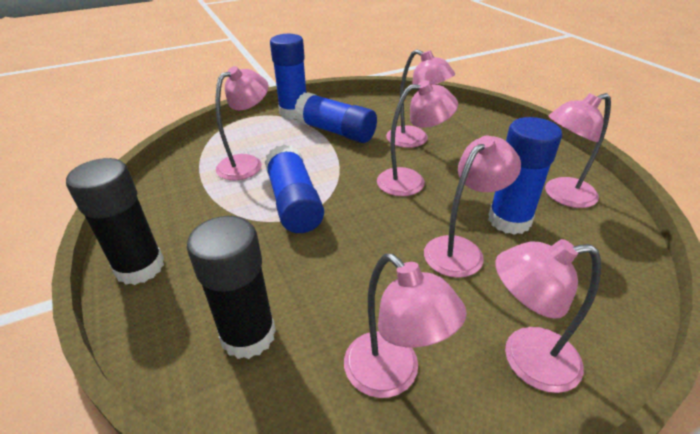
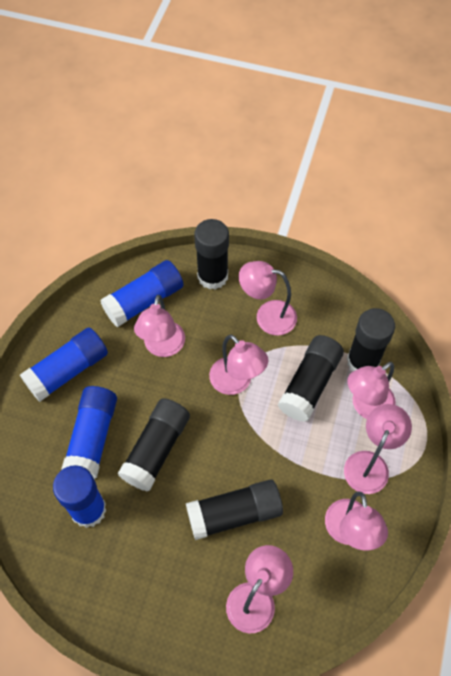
black glue stick: [66,158,164,285] [187,216,276,359] = 2 -> [118,398,190,491] [186,479,283,540] [194,219,229,290] [278,335,344,422] [347,308,395,371] = 5

